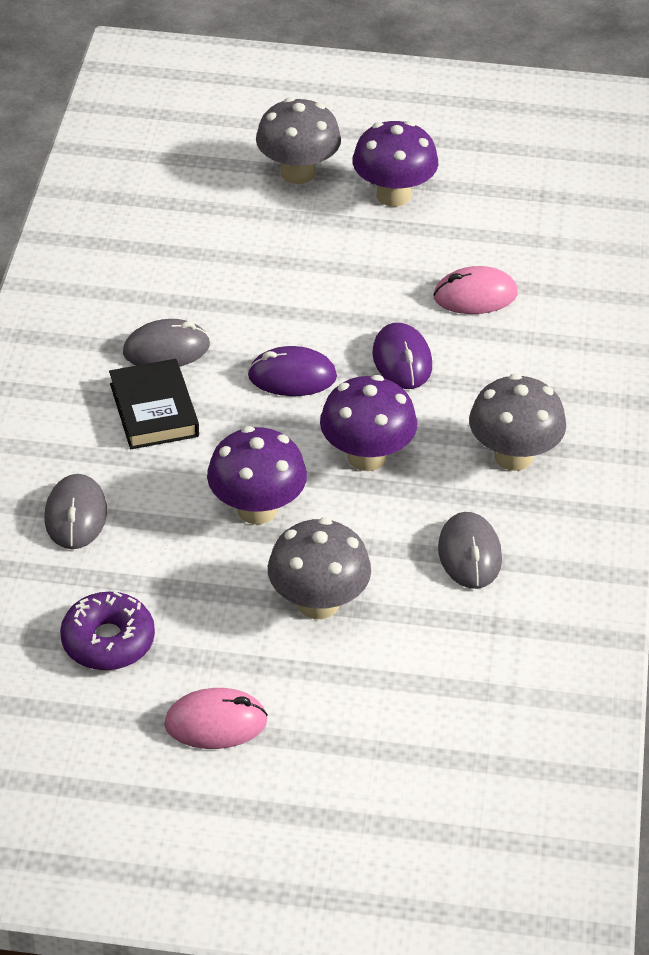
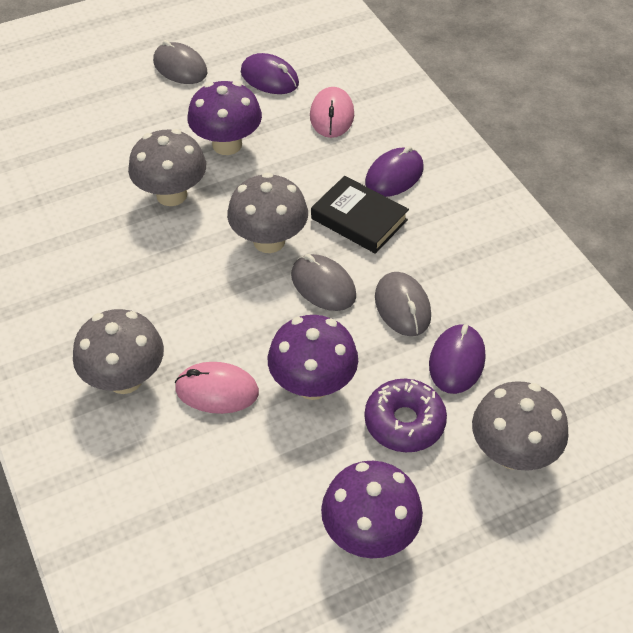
grey mushroom: [256,97,341,184] [268,518,371,619] [469,374,566,471] = 3 -> [73,309,164,394] [128,129,206,206] [227,173,308,253] [472,381,569,471] = 4
purple mouse: [248,346,337,396] [372,323,432,389] = 2 -> [241,53,299,94] [365,146,424,197] [429,324,485,394] = 3

